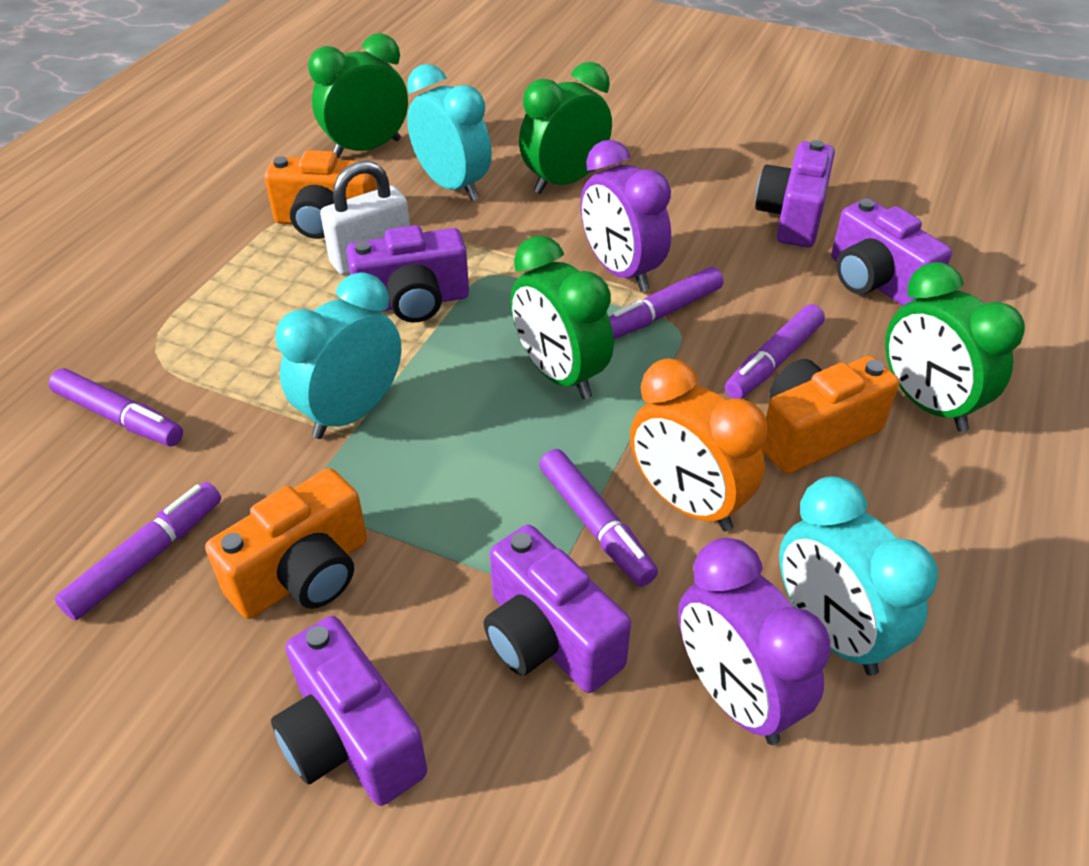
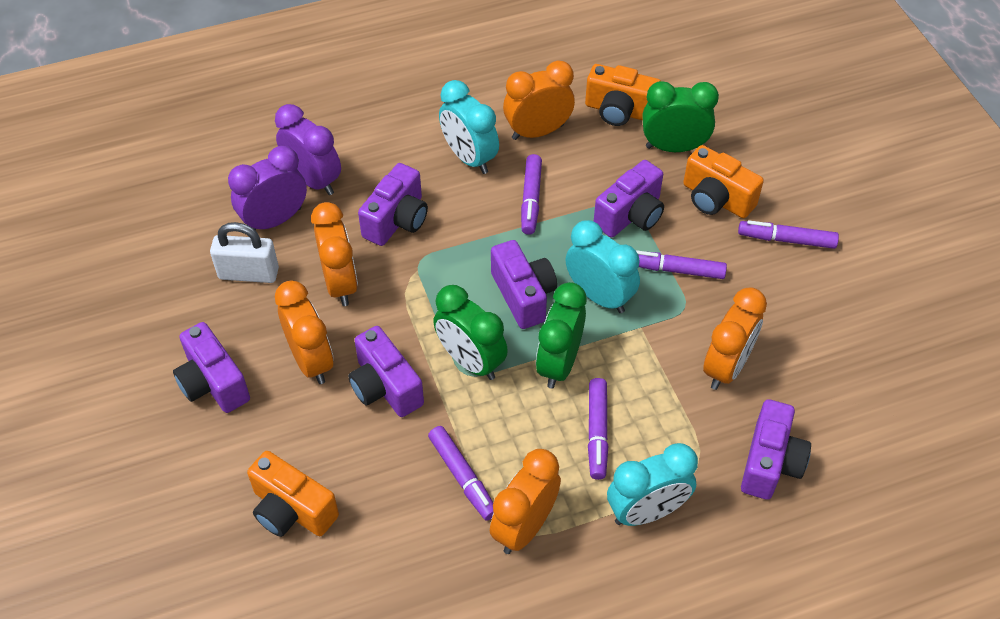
green clock: [308,33,408,158] [510,236,614,399] [519,62,612,194] [885,262,1025,432] = 4 -> [433,285,508,380] [536,282,586,389] [643,81,719,152] = 3
orange clock: [630,358,768,531] = 1 -> [275,280,334,384] [311,202,358,306] [490,449,561,554] [503,60,575,140] [703,288,767,390] = 5
purple camera: [271,616,427,806] [346,225,469,322] [484,525,631,693] [755,140,835,247] [831,198,952,306] = 5 -> [173,322,250,413] [348,326,424,417] [358,163,428,246] [491,240,557,329] [594,160,664,237] [741,399,811,500] = 6

